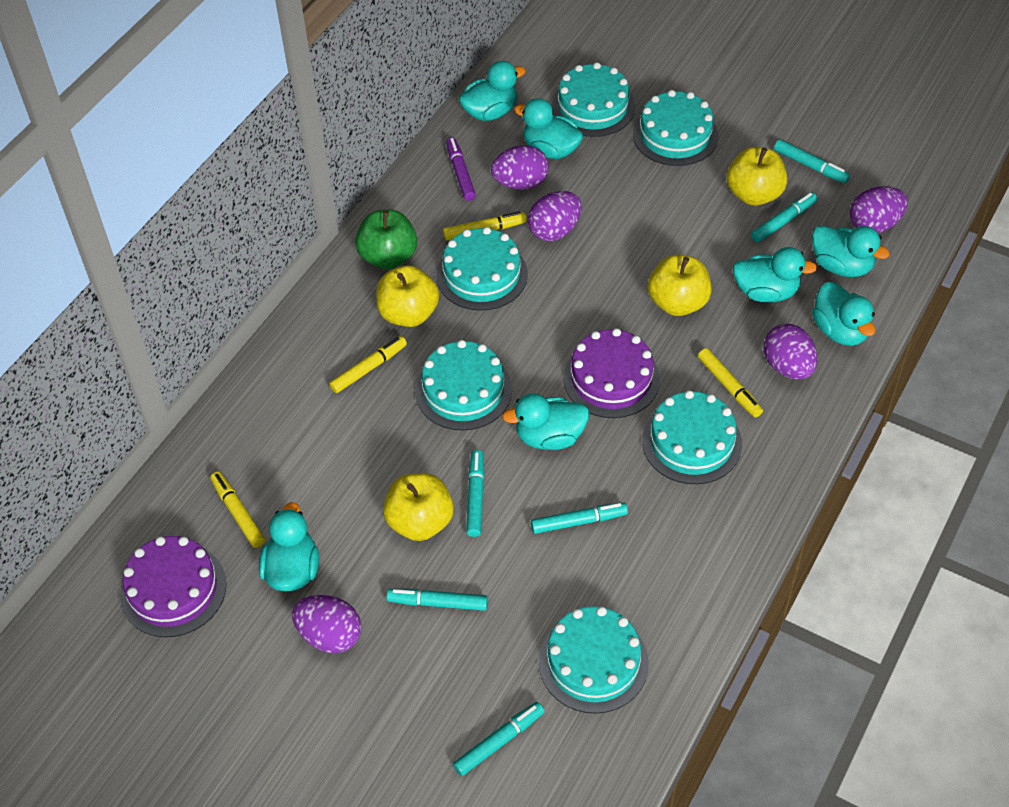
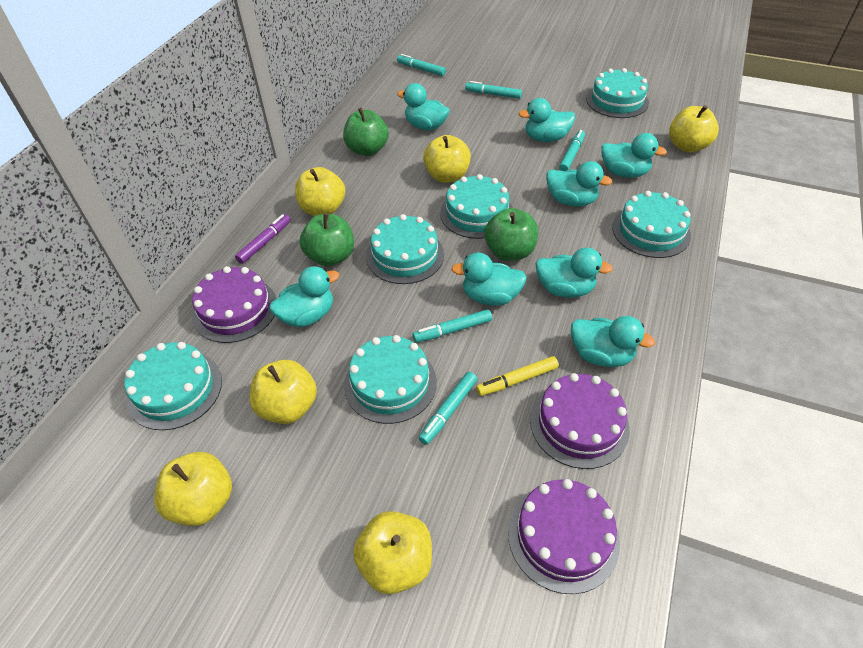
green apple: [355,210,417,269] = 1 -> [300,213,354,267] [343,108,389,156] [485,208,538,261] = 3
purple cake: [120,536,226,637] [563,328,660,418] = 2 -> [192,266,277,343] [508,479,620,594] [530,373,630,469] = 3
purple egg: [292,595,361,653] [491,145,549,190] [528,191,582,241] [764,324,817,379] [850,186,908,233] = 5 -> none = 0
turquoise duck: [259,502,319,591] [458,61,526,121] [502,393,589,450] [514,98,583,159] [732,247,817,302] [812,225,890,277] [812,282,875,346] = 7 -> [269,266,339,327] [397,83,450,131] [451,252,527,306] [518,98,575,142] [536,248,613,298] [546,161,612,207] [571,316,655,367] [601,133,667,178] = 8
turquoise marker: [386,589,488,611] [453,702,545,776] [466,450,484,537] [531,502,628,534] [751,192,817,242] [774,139,850,183] = 6 -> [397,54,446,76] [413,309,492,342] [419,372,477,445] [465,81,522,99] [559,130,585,171] = 5
yellow apple: [376,265,439,327] [383,473,454,541] [648,255,712,316] [727,147,787,206] = 4 -> [154,452,232,526] [250,360,317,424] [295,167,345,216] [353,511,432,594] [423,135,471,183] [669,105,719,153] = 6
yellow marker: [210,472,265,548] [329,336,407,393] [443,211,527,241] [698,348,763,418] = 4 -> [476,356,559,396] = 1

